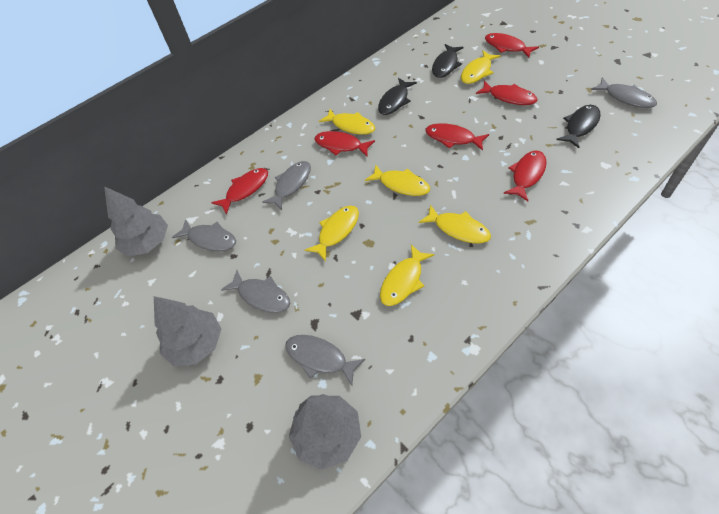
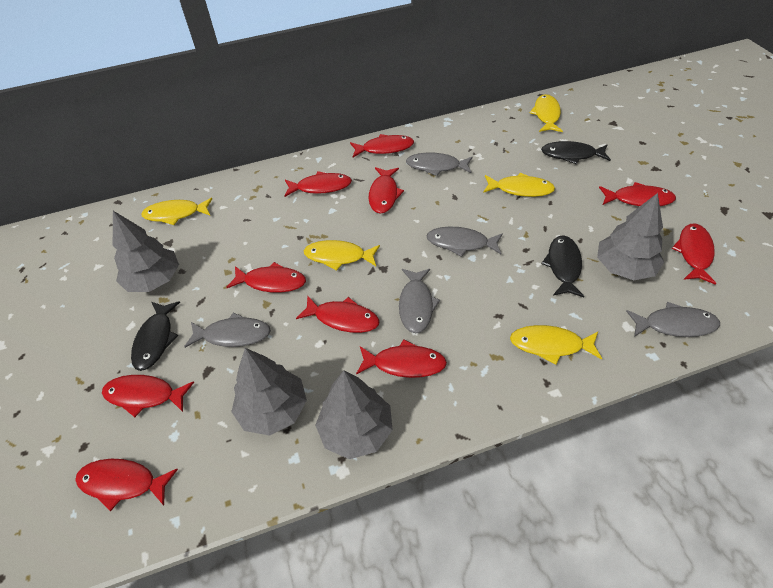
grey tree: [104,186,168,256] [154,296,221,366] [289,394,361,470] = 3 -> [113,211,179,292] [231,348,307,436] [315,370,393,459] [597,193,664,280] = 4
red fish: [211,168,268,215] [314,131,375,156] [425,123,489,151] [476,81,537,105] [485,33,539,58] [503,151,547,201] = 6 -> [75,459,178,511] [102,375,194,417] [226,262,306,293] [284,171,352,197] [296,296,379,333] [350,134,414,157] [356,339,447,378] [369,167,404,214] [599,182,676,206] [672,223,717,285] = 10
yellow fish: [305,206,359,262] [319,109,375,135] [365,165,430,196] [380,244,435,306] [419,205,491,243] [461,50,501,84] = 6 -> [141,198,212,225] [304,240,380,271] [483,173,555,197] [510,325,602,365] [530,94,563,132] = 5

